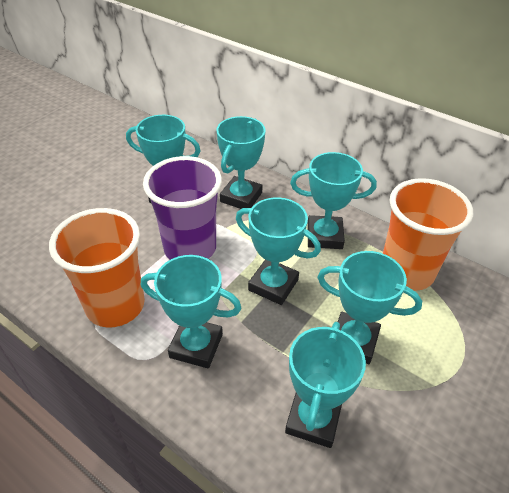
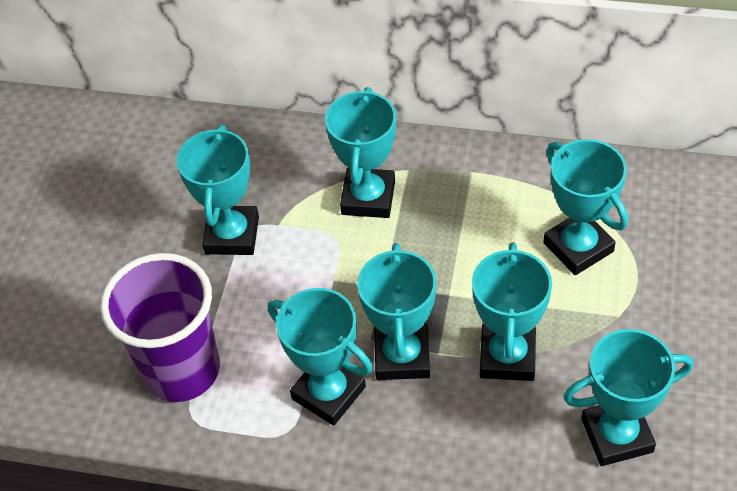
orange cup: [49,208,145,327] [383,178,473,291] = 2 -> none = 0

